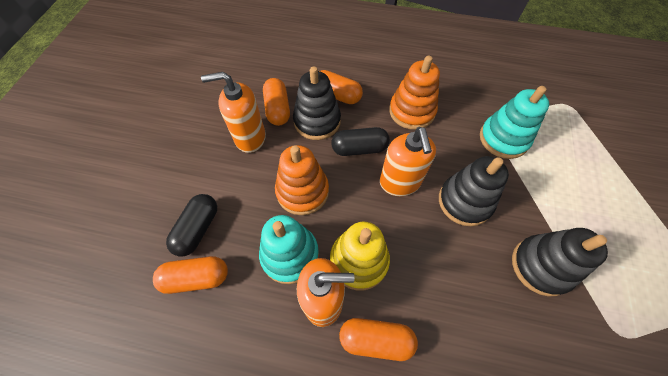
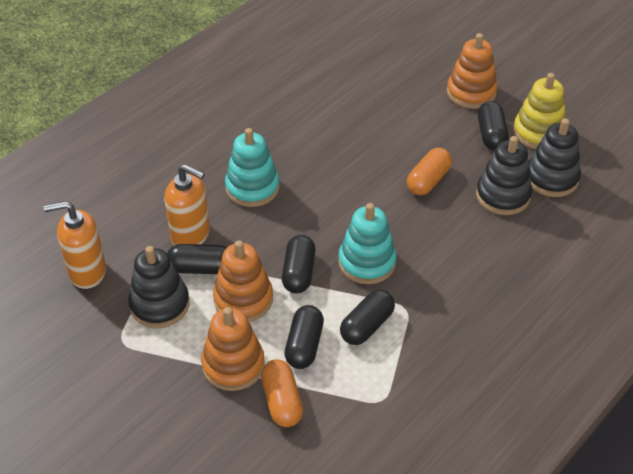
black capsule: [166,194,217,257] [331,127,390,156] = 2 -> [167,244,227,274] [282,235,316,294] [284,305,324,369] [340,289,395,345] [478,101,509,150] = 5
orange capsule: [153,256,228,294] [263,78,290,126] [320,70,363,104] [339,318,418,361] = 4 -> [261,359,303,427] [407,148,452,195] = 2
orange soap dispenser: [201,72,266,153] [297,258,354,327] [380,127,436,196] = 3 -> [44,201,106,289] [164,164,210,246] = 2
orange stacking toy: [275,145,329,215] [389,56,440,130] = 2 -> [201,307,265,391] [213,240,273,322] [447,33,497,109] = 3

